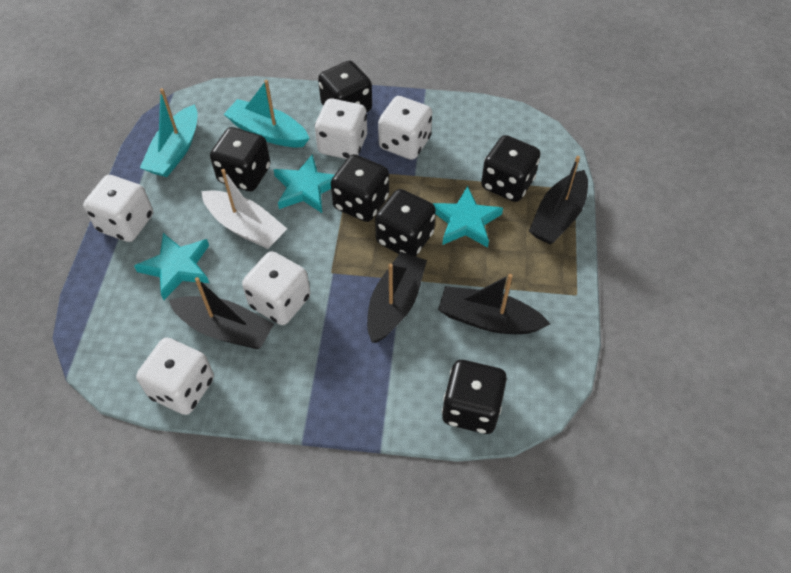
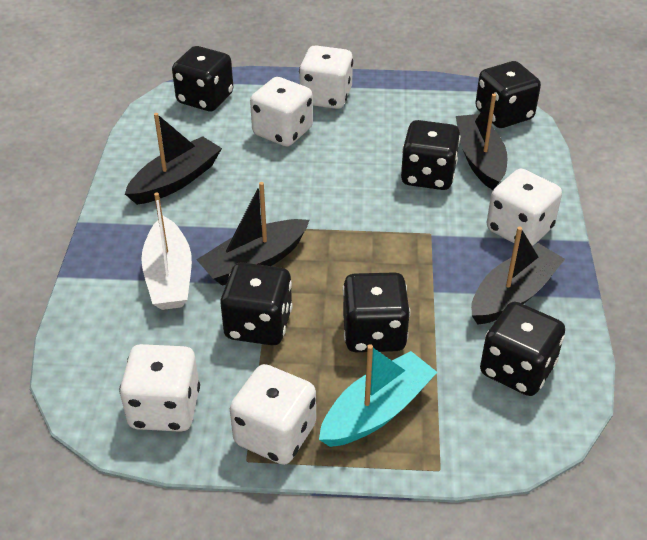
turquoise boat: [140,88,198,177] [224,80,310,148] = 2 -> [319,344,437,447] = 1
turquoise star: [134,233,209,300] [273,154,334,213] [432,186,503,248] = 3 -> none = 0

